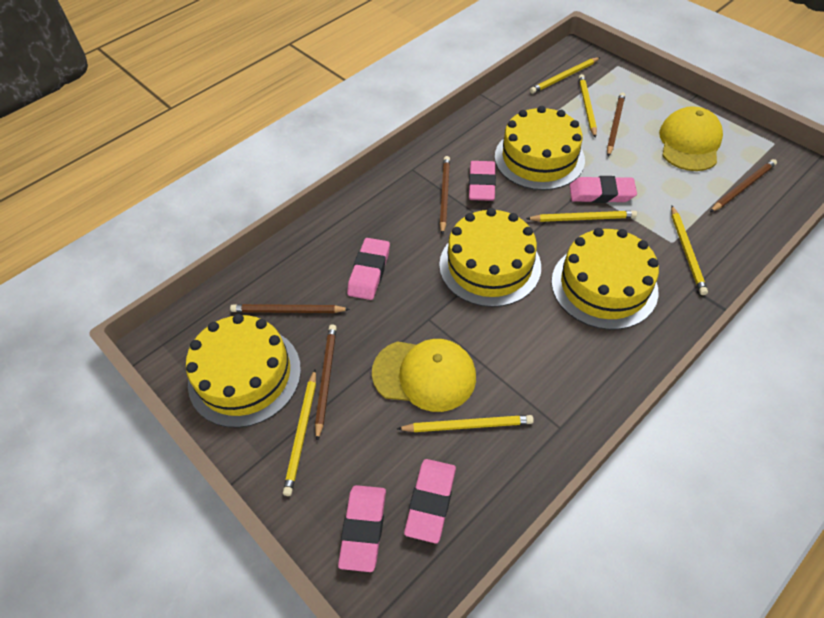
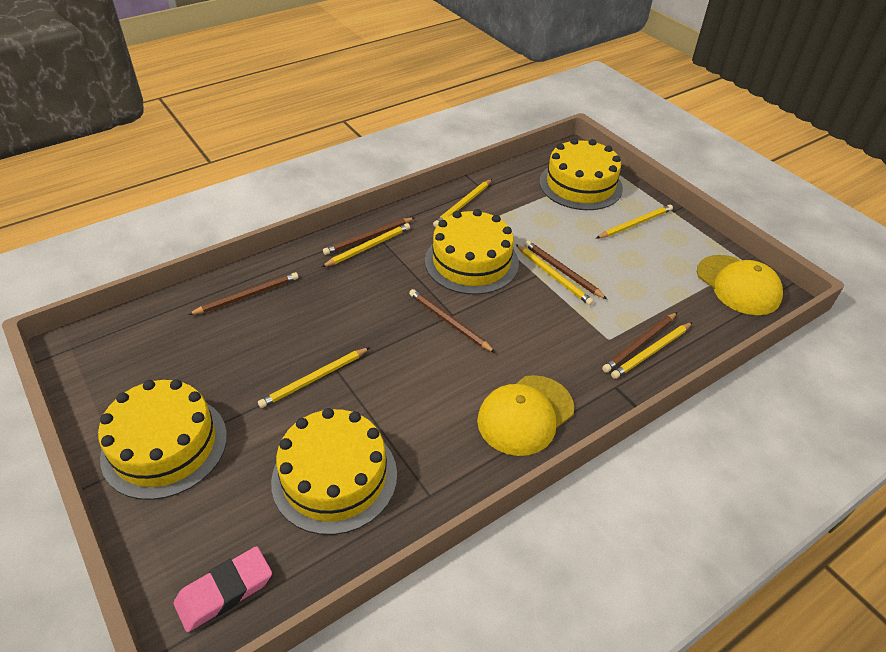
pink eraser: [338,485,386,572] [347,238,390,300] [404,459,456,543] [469,161,496,201] [570,176,637,203] = 5 -> [174,546,272,632] = 1

